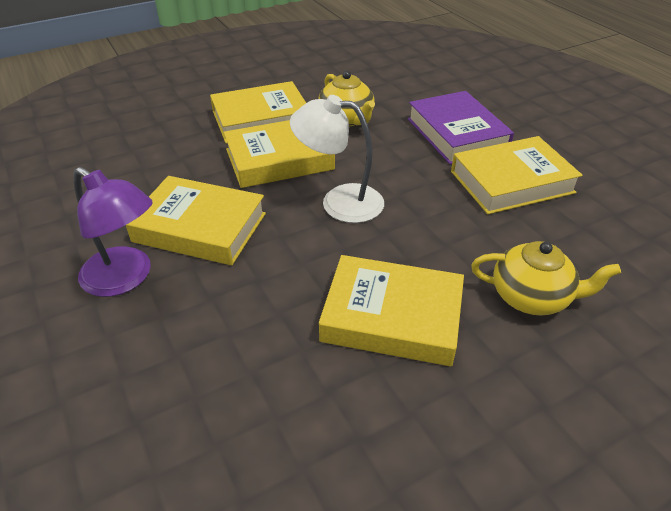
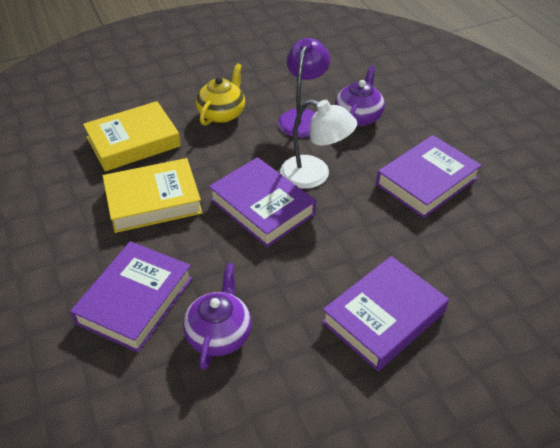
purple book: [408,91,514,164] = 1 -> [70,241,193,353] [209,157,316,247] [322,256,449,371] [376,135,482,218] = 4
purple teapot: none = 0 -> [183,263,252,370] [335,65,385,126] = 2
yellow book: [126,176,266,265] [210,81,306,144] [224,120,335,188] [319,255,464,366] [451,136,583,214] = 5 -> [83,101,181,171] [103,158,202,233] = 2
yellow teapot: [318,71,375,127] [471,241,621,316] = 2 -> [196,63,245,126] = 1

